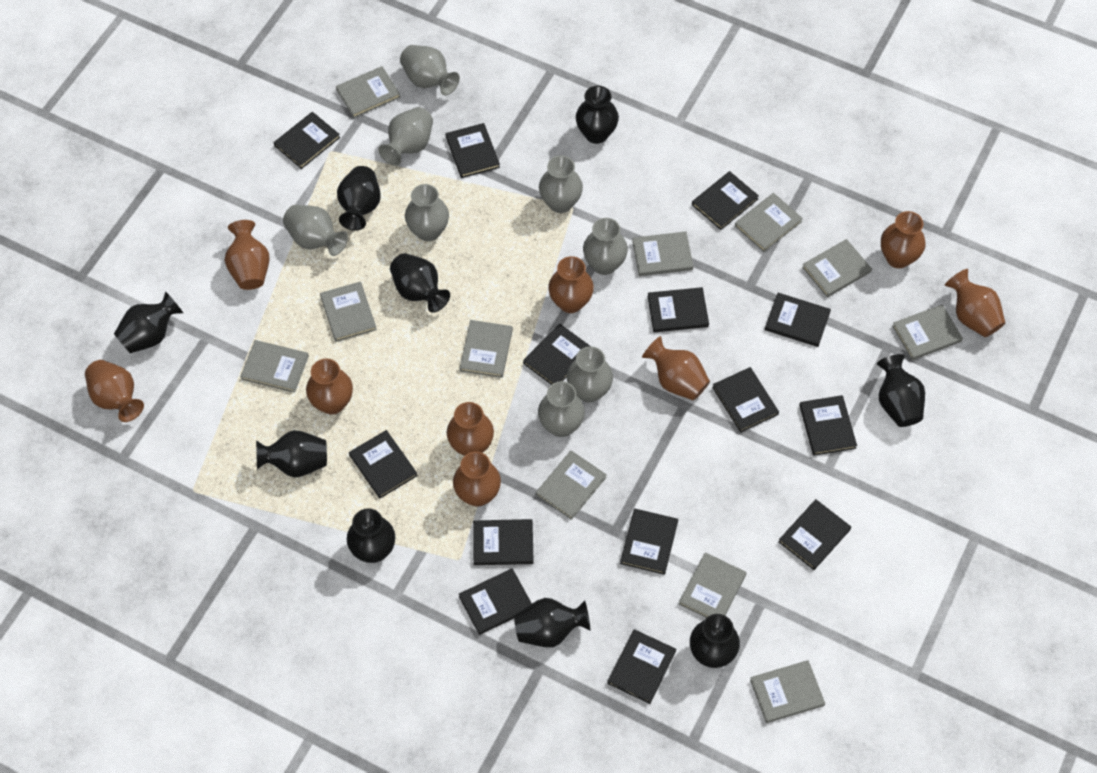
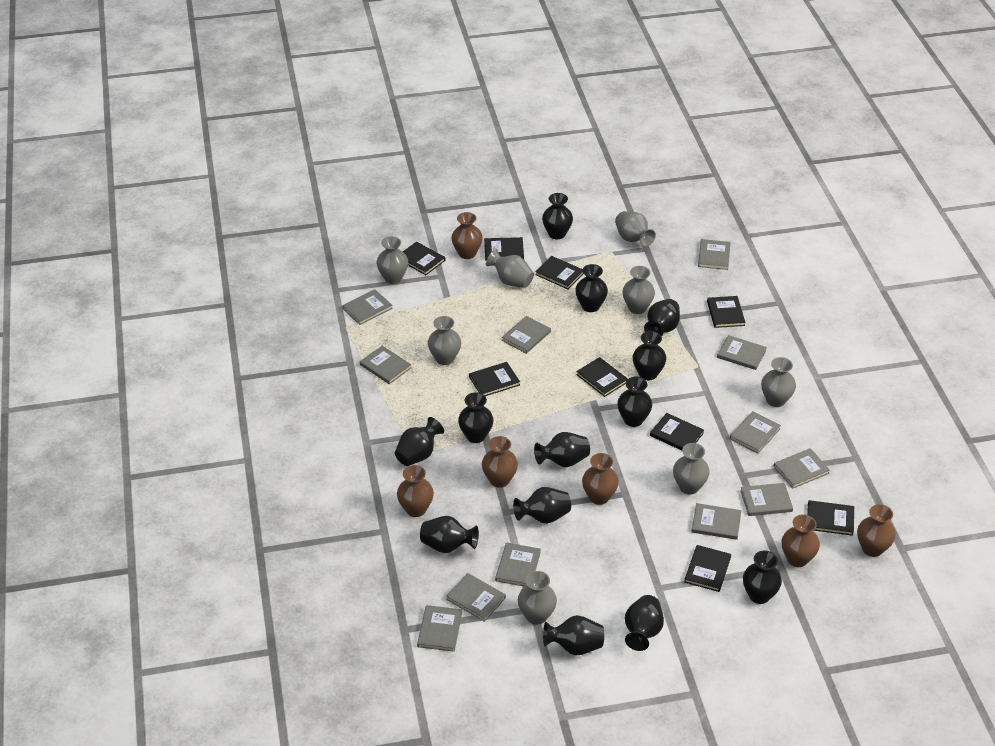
black book: [274,112,340,169] [349,430,418,498] [445,123,500,178] [459,568,532,635] [473,519,534,565] [523,324,590,385] [607,629,676,704] [620,508,678,575] [648,287,709,332] [692,171,759,230] [712,367,779,433] [765,293,831,347] [778,499,851,570] [799,395,857,456] = 14 -> [403,242,445,275] [469,362,520,396] [484,237,524,261] [535,256,584,289] [576,357,628,397] [650,413,704,450] [684,545,731,592] [707,296,745,328] [807,500,854,536] = 9
black vase: [114,291,183,353] [256,430,327,477] [337,166,380,231] [347,508,395,563] [390,253,450,313] [514,598,591,647] [576,86,619,144] [690,614,740,668] [877,354,925,427] = 9 -> [395,417,444,466] [420,516,479,553] [458,392,493,443] [513,487,571,524] [534,432,590,467] [542,193,573,239] [543,615,604,655] [575,264,608,312] [617,377,652,427] [625,595,664,651] [633,331,667,380] [644,299,680,337] [743,551,782,604] = 13
brown vase: [85,360,144,422] [224,220,269,290] [306,359,353,415] [447,402,494,456] [453,451,501,507] [548,256,594,313] [642,336,710,400] [881,211,926,268] [945,269,1005,337] = 9 -> [397,465,434,517] [451,212,483,259] [482,436,518,488] [582,453,619,505] [782,514,820,567] [857,504,896,557] = 6
grey book: [240,340,309,393] [320,281,377,342] [336,66,400,118] [460,320,513,378] [536,450,607,520] [632,231,694,276] [679,552,746,618] [735,193,803,252] [750,660,825,723] [802,239,872,297] [892,304,963,360] = 11 -> [342,289,393,325] [360,346,412,384] [417,605,462,652] [446,573,506,622] [495,542,541,587] [502,316,551,354] [691,503,741,540] [698,239,731,270] [717,335,767,370] [730,411,781,454] [740,483,793,516] [774,448,830,488] = 12

